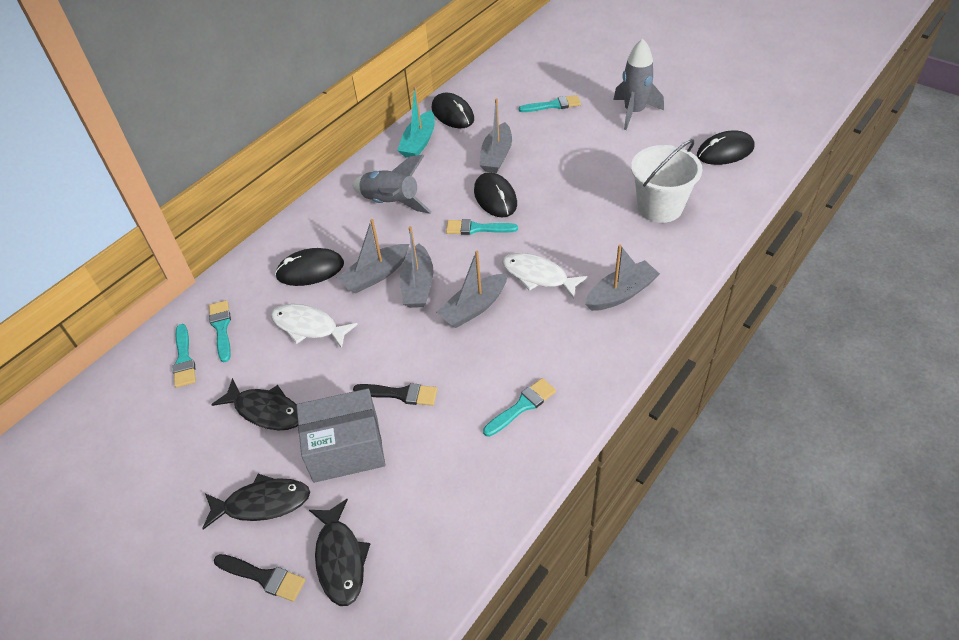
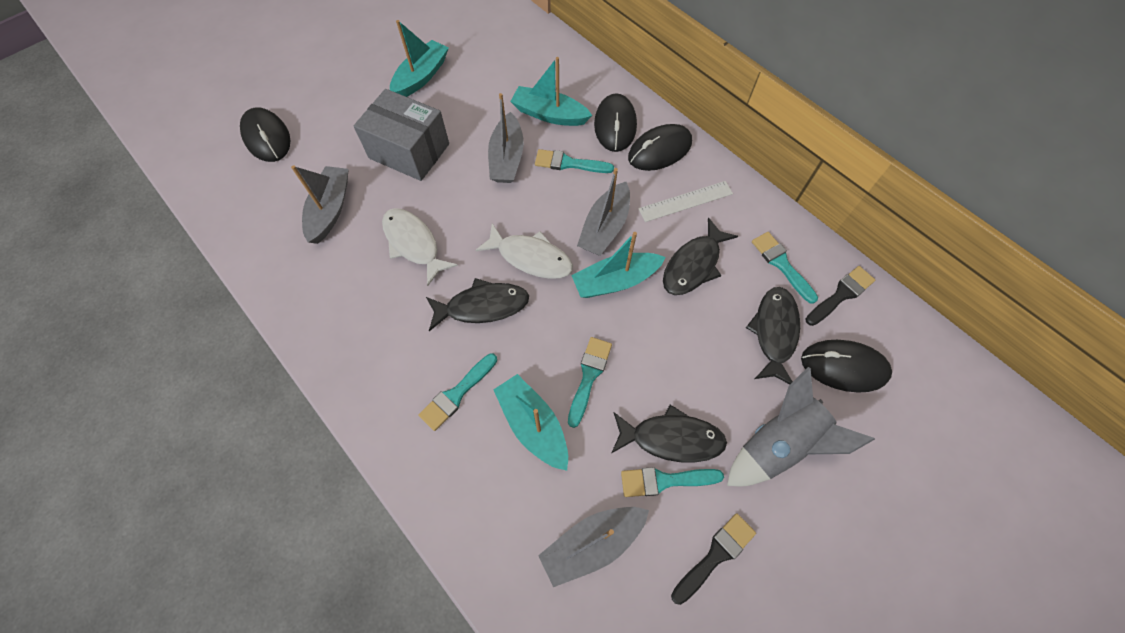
black fish: [202,474,310,530] [211,378,298,430] [309,499,370,606] = 3 -> [426,278,529,331] [612,405,727,463] [663,217,738,295] [746,287,800,384] = 4
grey boat: [337,219,409,293] [400,226,434,308] [436,251,507,328] [479,98,512,173] [585,244,660,311] = 5 -> [291,165,349,244] [488,93,524,183] [538,507,649,587] [577,168,630,256] = 4
grey rocket: [352,154,432,214] [613,39,664,130] = 2 -> [727,367,875,486] = 1
turquoise boat: [397,86,435,158] = 1 -> [390,20,449,97] [494,374,568,471] [510,57,592,126] [571,232,666,298] = 4
white bucket: [631,139,702,223] = 1 -> none = 0
white ruler: none = 0 -> [638,181,733,222] = 1

